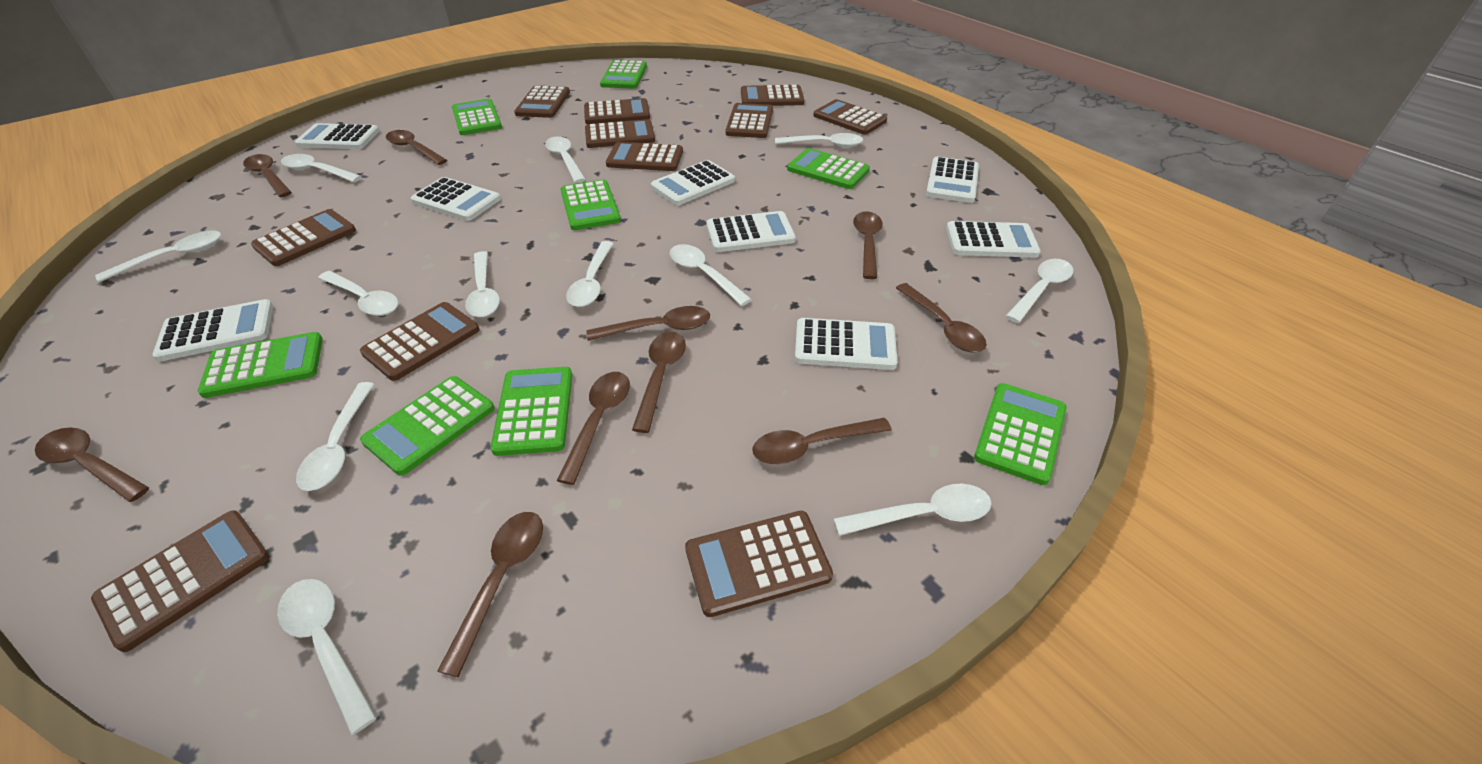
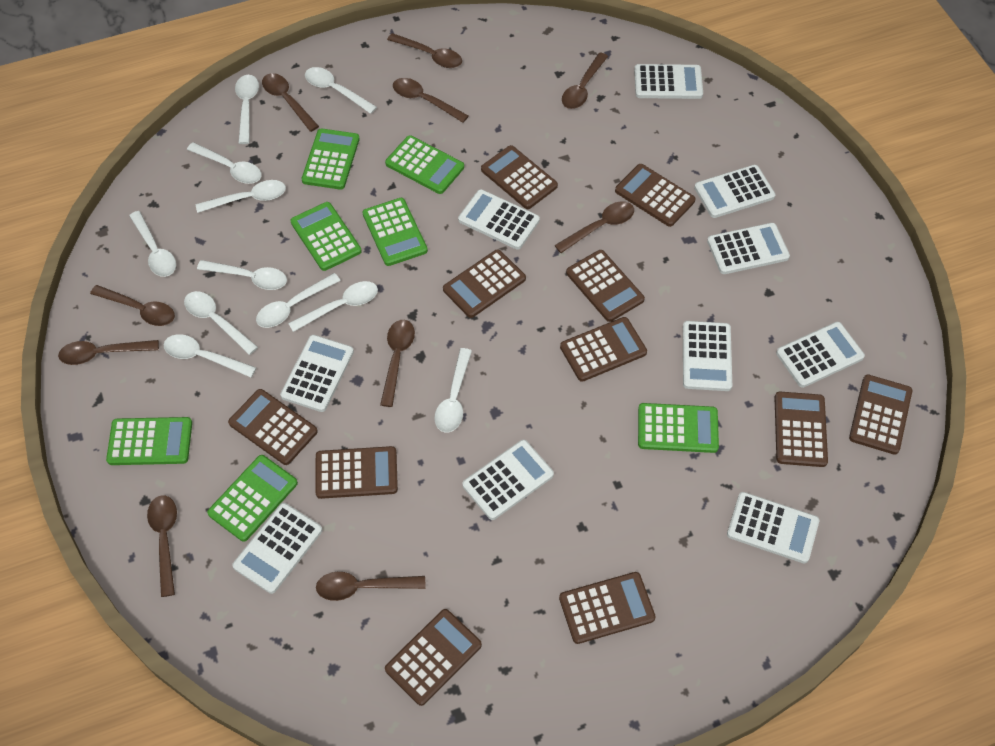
green calculator: [198,332,323,398] [360,376,495,476] [452,99,502,135] [490,367,572,456] [560,180,621,230] [600,60,647,89] [787,148,870,189] [974,383,1067,485] = 8 -> [106,417,192,465] [207,455,298,542] [290,202,362,271] [302,129,360,190] [363,198,428,266] [385,135,464,194] [638,403,719,453] = 7
white calculator: [152,299,273,362] [295,123,380,149] [411,177,501,221] [651,160,735,205] [706,211,796,252] [795,318,898,370] [926,157,979,203] [946,221,1041,258] = 8 -> [232,503,322,594] [280,335,354,412] [458,189,540,250] [462,440,554,520] [634,64,703,99] [683,321,732,391] [694,165,775,218] [707,223,790,274] [727,492,819,563] [776,322,865,388] = 10
white spoon: [95,231,221,282] [277,579,377,735] [281,154,362,182] [296,382,374,491] [318,271,398,316] [465,251,500,317] [545,136,586,183] [566,241,614,307] [670,244,752,306] [775,133,863,147] [834,484,992,536] [1006,259,1073,323] = 12 -> [129,211,176,277] [164,334,256,377] [184,291,258,355] [187,142,262,184] [196,180,286,213] [197,260,287,290] [235,75,259,144] [256,273,341,328] [288,281,378,332] [305,67,377,114] [434,348,472,433] = 11

